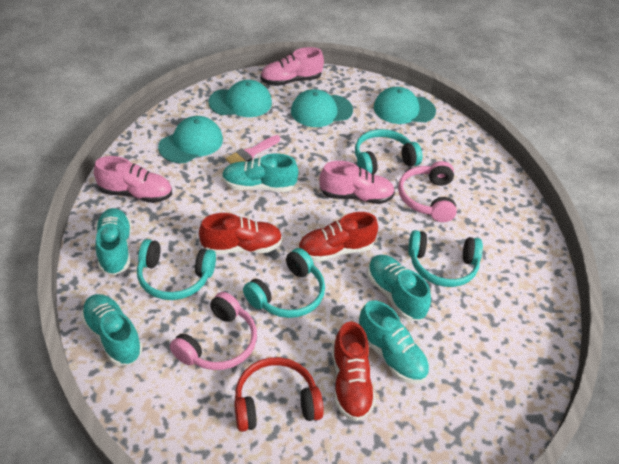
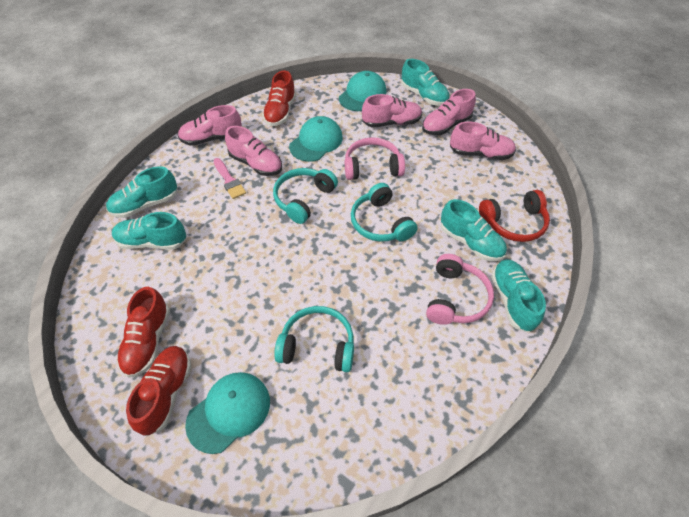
pink shoe: [94,156,172,203] [260,47,324,86] [319,161,395,204] = 3 -> [178,105,242,146] [225,126,282,176] [362,94,422,128] [422,89,476,135] [450,122,516,160] = 5
turquoise cap: [158,116,223,163] [208,80,272,117] [291,89,353,127] [374,87,436,124] = 4 -> [185,372,270,454] [289,116,343,162] [339,71,386,111] = 3
turquoise headphones: [137,239,216,300] [243,248,325,318] [355,129,422,174] [408,230,483,287] = 4 -> [273,168,338,224] [274,306,354,372] [351,183,417,242] = 3

